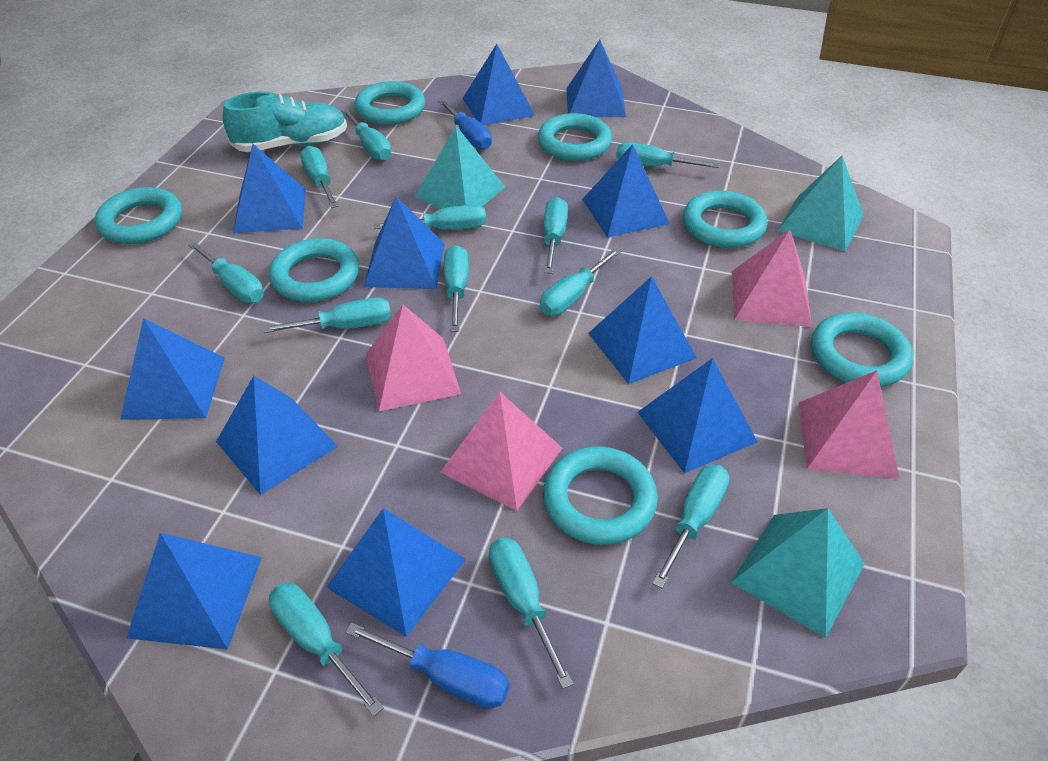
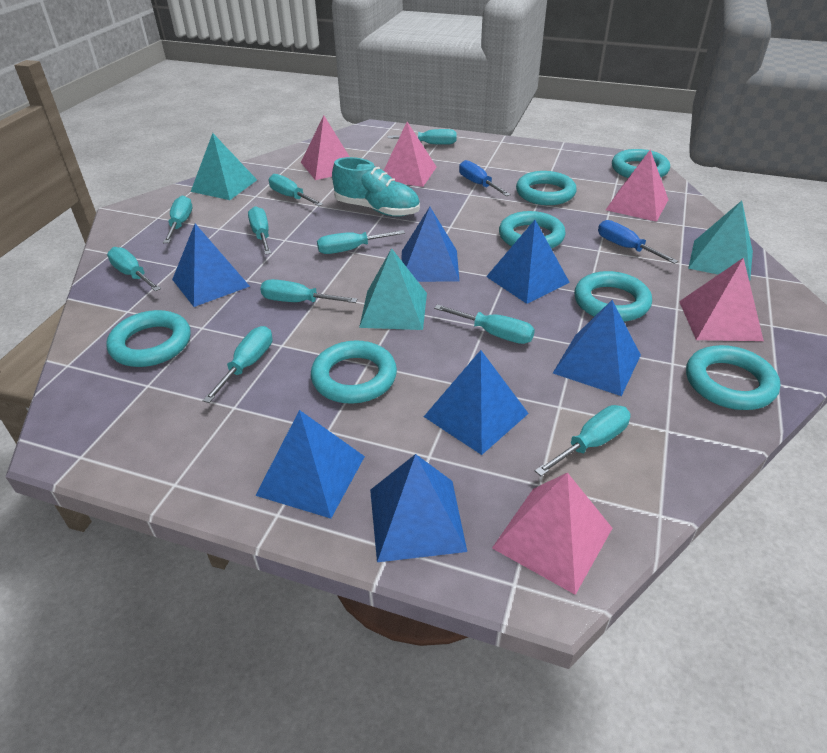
blue pyramid: [120,318,225,420] [126,533,262,649] [216,376,338,495] [233,144,306,234] [326,508,466,637] [364,196,444,289] [462,44,535,125] [567,40,626,117] [582,144,670,237] [588,276,697,384] [637,358,758,473] = 11 -> [172,224,250,307] [255,410,365,518] [370,454,467,562] [401,207,459,282] [424,350,529,455] [486,220,570,304] [553,300,641,396] = 7
pink pyramid: [366,305,461,411] [440,392,562,511] [732,229,812,327] [798,371,899,478] = 4 -> [301,115,350,180] [384,122,437,187] [492,472,612,595] [606,149,668,222] [679,258,764,341] = 5
turquoise screwdriver: [188,241,264,303] [263,298,391,333] [269,583,384,716] [300,146,338,208] [341,109,392,161] [374,204,486,230] [444,245,469,332] [489,538,573,689] [540,248,621,316] [544,197,568,274] [616,142,719,168] [652,464,729,588] = 12 -> [107,247,161,291] [163,196,192,243] [203,326,273,403] [248,206,271,255] [260,279,358,303] [269,174,323,206] [317,230,405,254] [387,129,457,145] [434,304,535,344] [535,405,630,476] = 10

